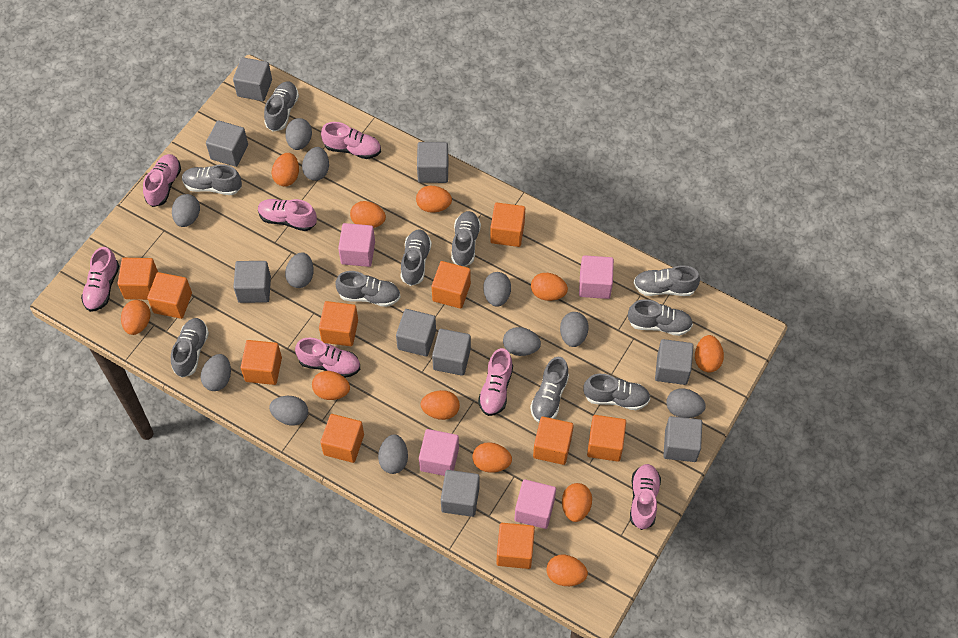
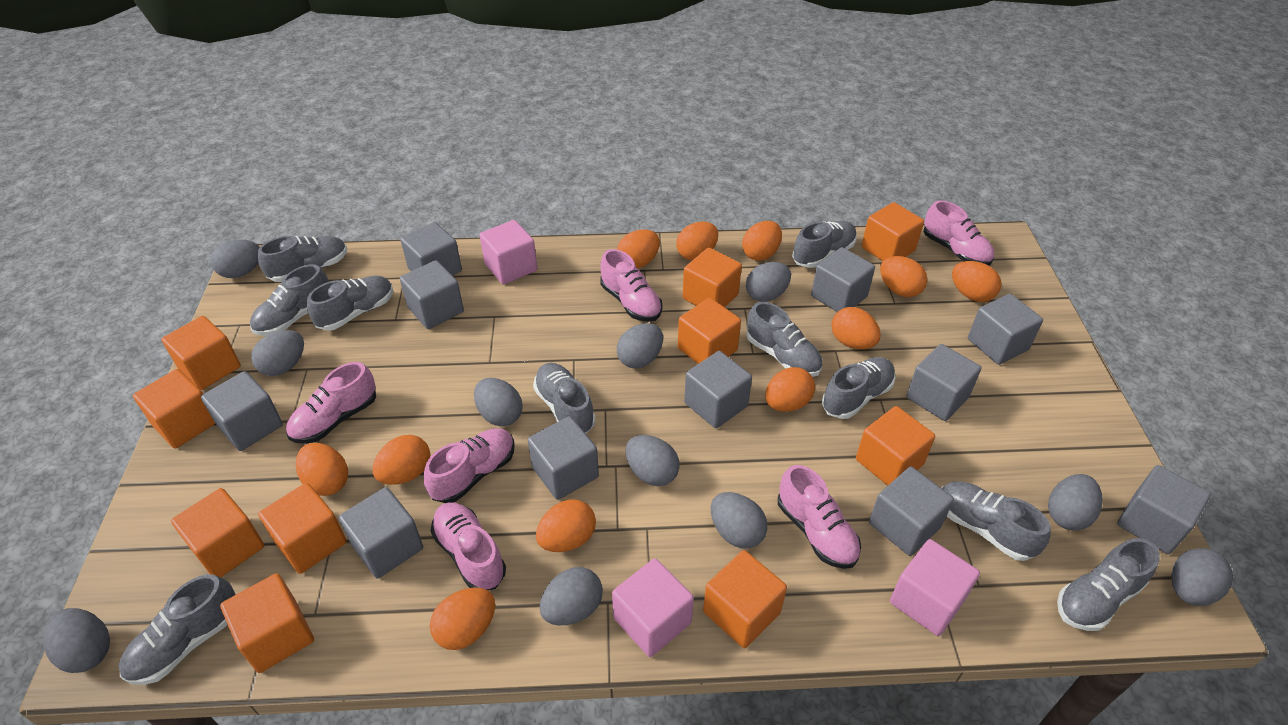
grey cube: [206,120,248,167] [233,57,272,101] [233,261,271,303] [396,309,436,356] [417,142,448,183] [432,329,471,376] [441,470,480,517] [655,339,694,385] [663,416,702,462] = 9 -> [201,371,283,451] [339,487,423,579] [400,222,462,276] [400,260,464,329] [528,416,599,500] [684,351,752,428] [811,247,875,312] [869,467,954,556] [906,344,982,421] [968,294,1043,365] [1117,465,1211,554] = 11
pink cube: [338,223,375,267] [419,429,459,476] [515,479,556,529] [579,255,614,299] = 4 -> [480,220,537,285] [612,558,694,657] [890,539,980,636] = 3
pink shoe: [81,247,119,312] [143,154,181,207] [258,199,317,231] [295,338,360,378] [321,122,381,159] [478,348,513,416] [630,464,661,530] = 7 -> [286,362,376,444] [424,429,515,503] [431,502,506,590] [600,249,662,322] [778,465,861,569] [923,200,994,266] = 6

